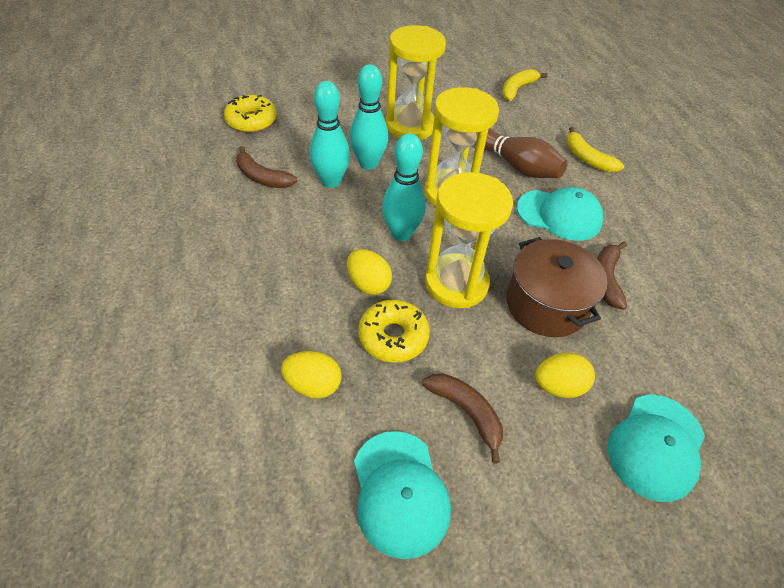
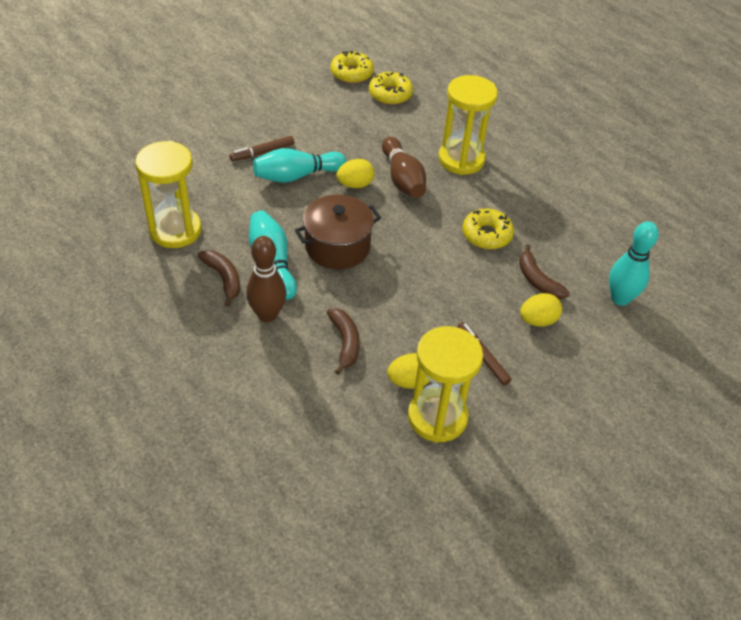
brown bowling pin: [475,128,568,178] = 1 -> [246,236,286,323] [382,137,426,198] = 2
brown marker: none = 0 -> [230,136,295,161] [457,322,512,386] = 2
turquoise cap: [354,431,451,559] [517,187,603,241] [608,395,705,502] = 3 -> none = 0
yellow banana: [502,69,547,101] [566,127,624,172] = 2 -> none = 0
yellow donut: [224,95,277,133] [358,300,430,363] = 2 -> [331,51,374,83] [369,72,413,105] [462,209,514,249] = 3

